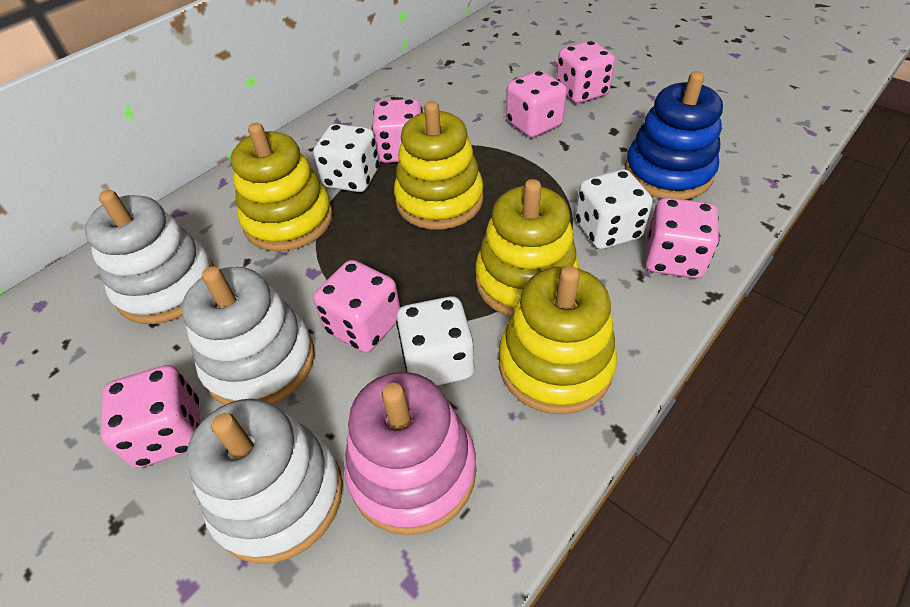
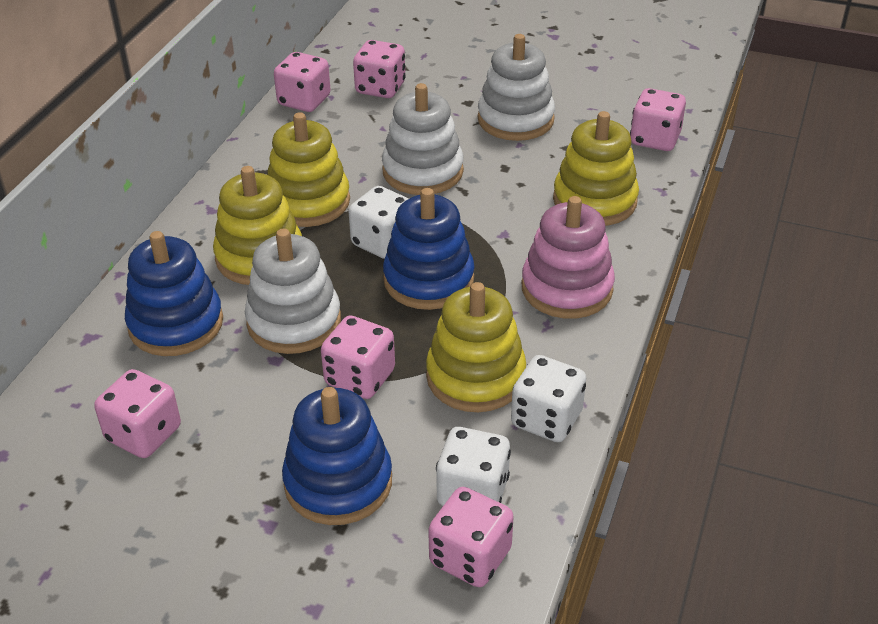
blue stacking toy: [625,71,723,200] = 1 -> [125,231,223,356] [282,387,392,525] [383,188,474,310] = 3

